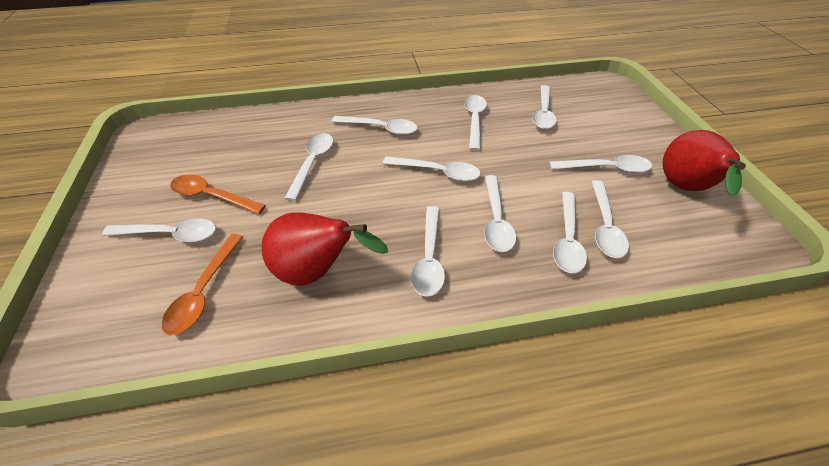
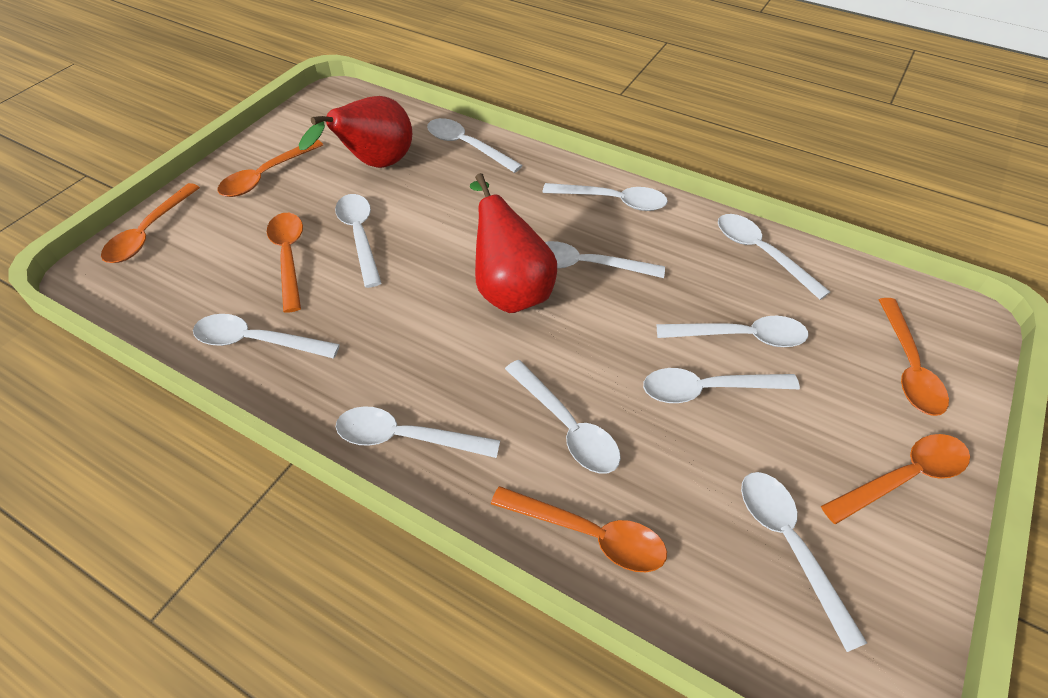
orange spoon: [162,234,243,335] [170,175,266,214] = 2 -> [101,183,200,263] [218,139,323,197] [267,213,303,313] [491,486,667,572] [821,434,970,524] [878,298,949,416] = 6

